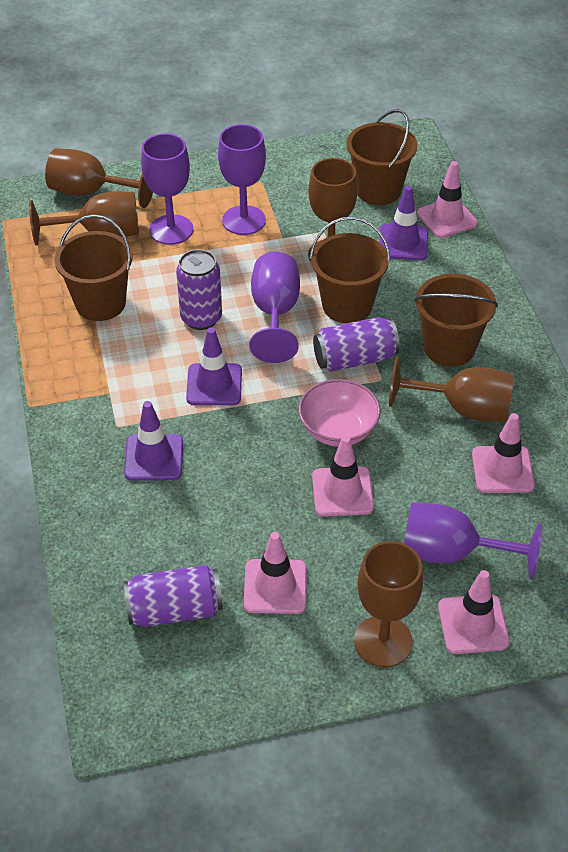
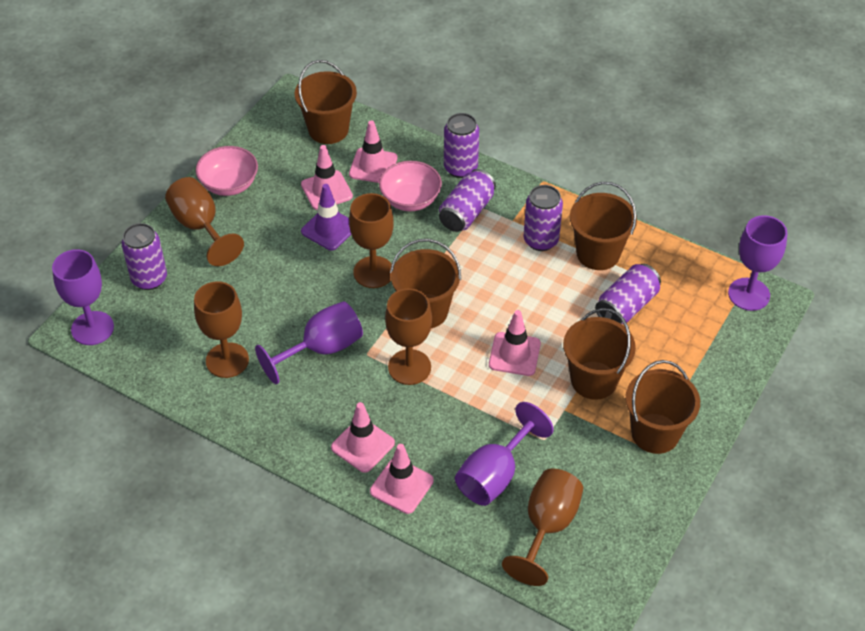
brown bucket: [54,215,133,321] [310,217,390,323] [346,109,417,205] [414,274,498,366] = 4 -> [295,60,357,144] [390,239,461,328] [563,308,636,400] [570,182,637,270] [626,360,700,454] = 5
pink bowl: [299,379,381,447] = 1 -> [196,146,258,196] [379,161,442,211] = 2
purple can: [124,565,223,627] [176,249,222,330] [313,317,400,372] = 3 -> [121,223,167,290] [439,169,496,232] [444,113,479,178] [524,185,563,251] [595,264,661,324] = 5
purple traffic cone: [124,401,183,481] [186,327,242,405] [379,185,428,260] = 3 -> [301,184,351,251] = 1

